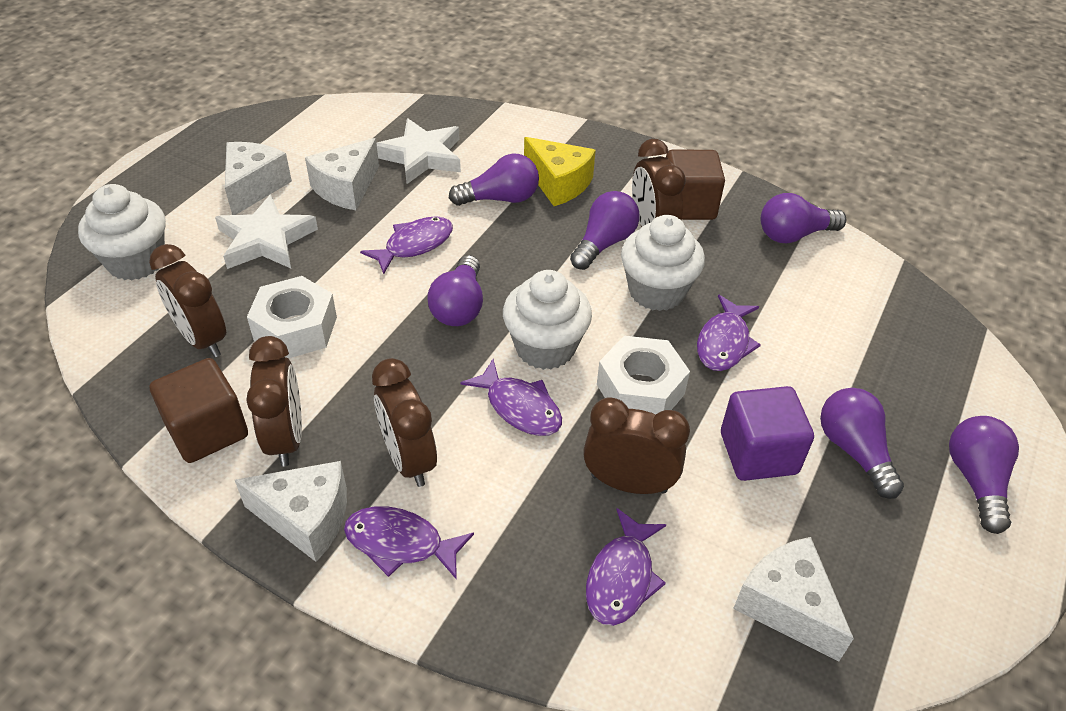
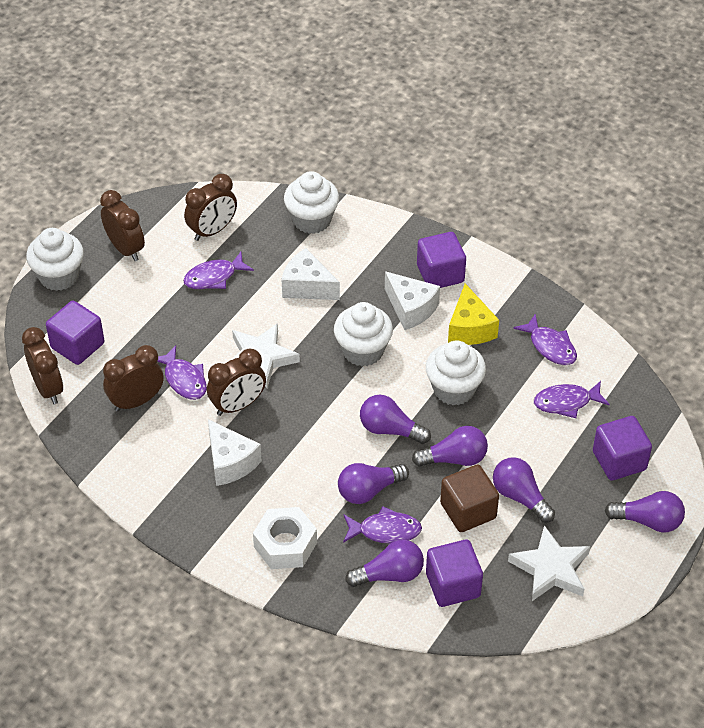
brown cube: [150,358,248,463] [666,150,725,220] = 2 -> [440,464,499,532] = 1
purple cube: [721,386,814,481] = 1 -> [46,301,105,365] [417,232,466,288] [426,540,483,607] [593,416,652,481] = 4
white cheese: [225,142,292,215] [235,461,347,562] [305,138,379,210] [733,537,854,662] = 4 -> [208,419,262,486] [282,248,340,300] [385,271,440,330] = 3
white cupcake: [78,184,166,281] [503,270,592,370] [621,215,705,311] = 3 -> [26,228,84,291] [284,171,339,234] [334,302,393,366] [426,341,486,405] = 4
white nut: [247,276,337,358] [597,336,690,414] = 2 -> [253,507,317,569] = 1

